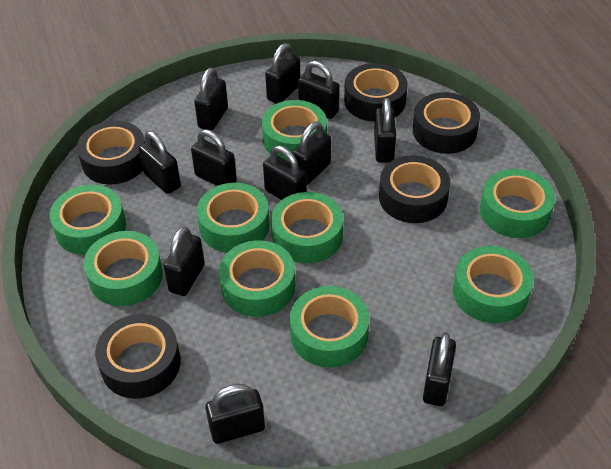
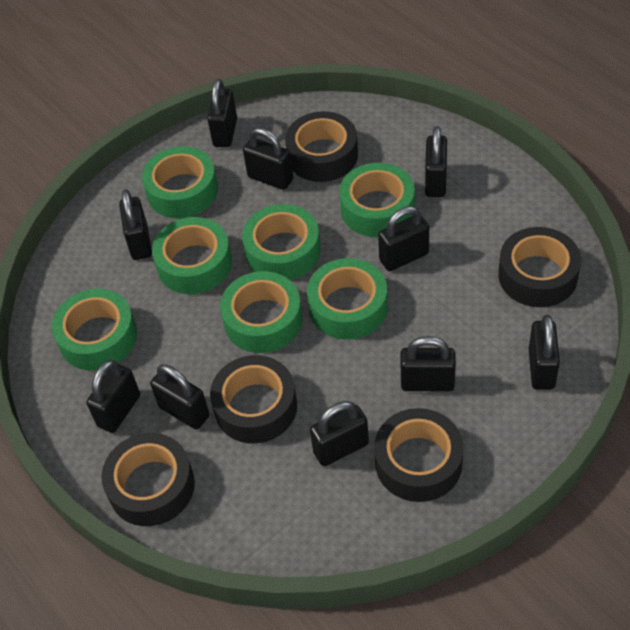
black padlock: [139,131,181,194] [163,226,205,296] [191,129,237,186] [194,68,228,131] [205,384,265,444] [263,146,307,200] [265,43,300,104] [293,121,331,185] [298,61,339,119] [374,98,396,163] [423,332,456,406] = 11 -> [86,360,140,433] [119,189,152,260] [150,364,209,429] [207,79,237,147] [243,128,293,190] [310,401,369,466] [378,206,429,271] [401,336,456,391] [425,126,447,197] [529,315,560,390] = 10
green tape: [50,185,126,255] [83,231,163,306] [197,183,270,253] [219,240,295,317] [262,100,327,162] [271,192,343,263] [290,286,369,368] [453,246,534,323] [480,169,555,238] = 9 -> [52,289,137,371] [142,146,218,218] [152,217,232,294] [220,271,303,353] [242,204,321,280] [307,258,388,340] [339,163,415,237] = 7

